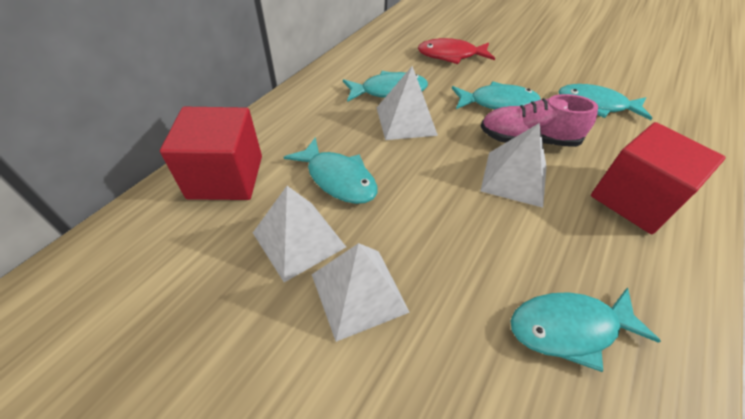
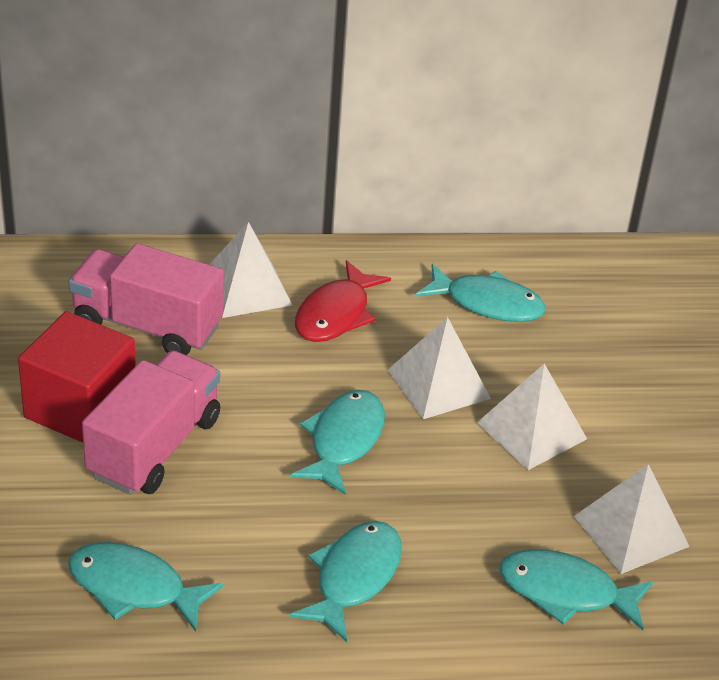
pink shoe: [480,94,598,147] = 1 -> none = 0
pink truck: none = 0 -> [68,243,224,355] [82,350,220,495] = 2
red cube: [160,107,262,200] [591,122,726,234] = 2 -> [18,311,136,443] = 1

